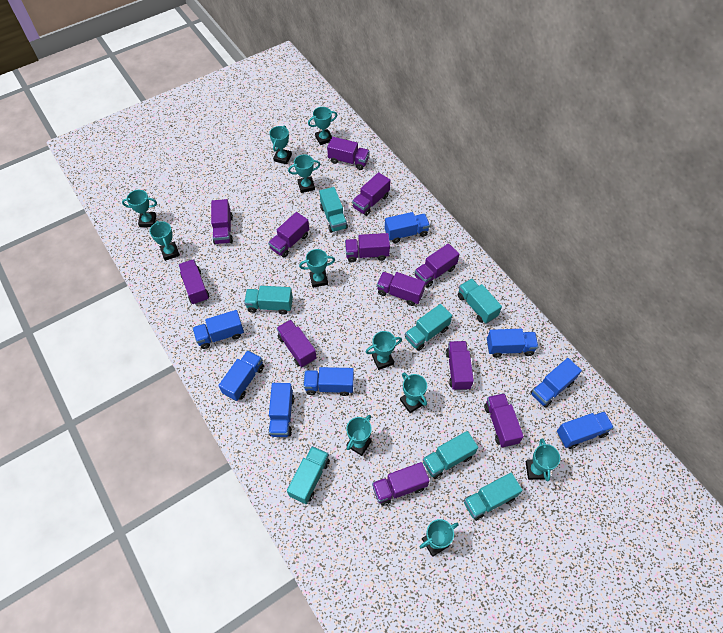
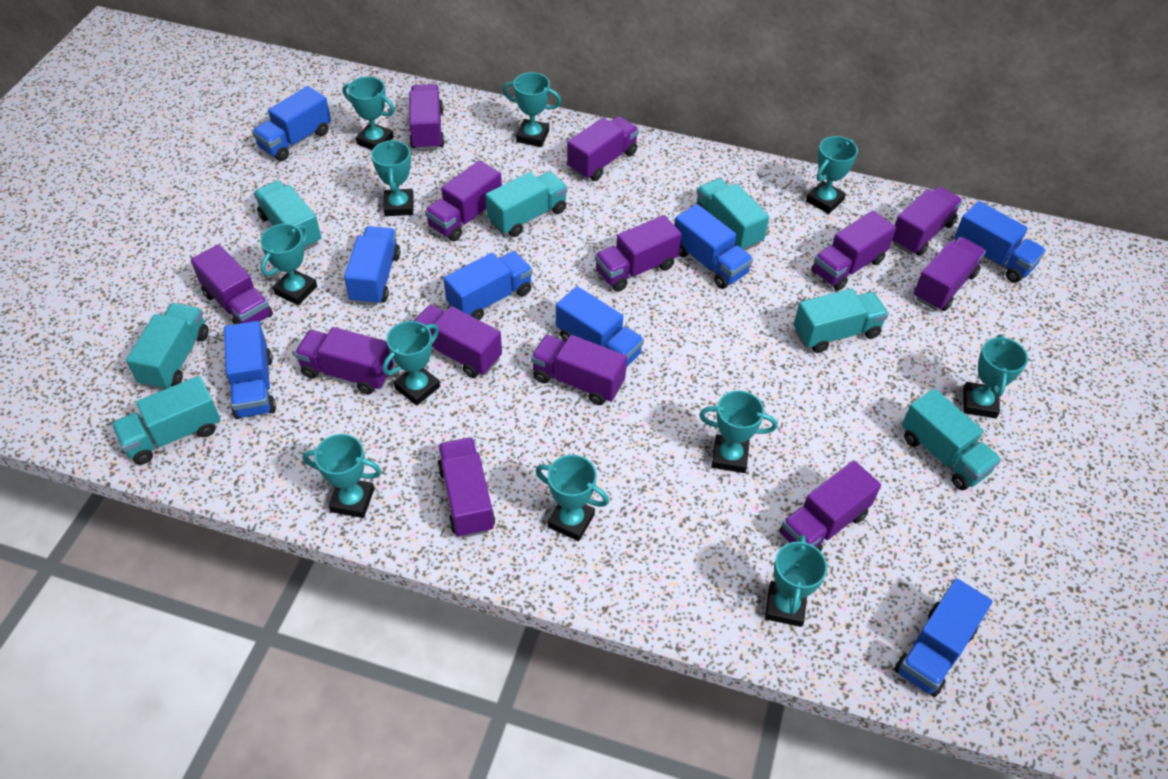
purple truck: [179,259,210,305] [211,199,233,245] [268,212,309,258] [276,320,317,367] [327,137,370,170] [345,233,390,262] [352,172,390,216] [372,462,430,506] [377,272,425,306] [415,243,459,288] [446,341,474,390] [484,393,524,447] = 12 -> [191,244,273,325] [294,327,393,394] [409,84,445,150] [414,304,502,378] [425,160,502,241] [438,437,495,538] [531,335,627,405] [567,116,639,181] [595,215,682,292] [779,460,881,551] [811,211,896,291] [892,186,963,256] [914,237,986,311] = 13

